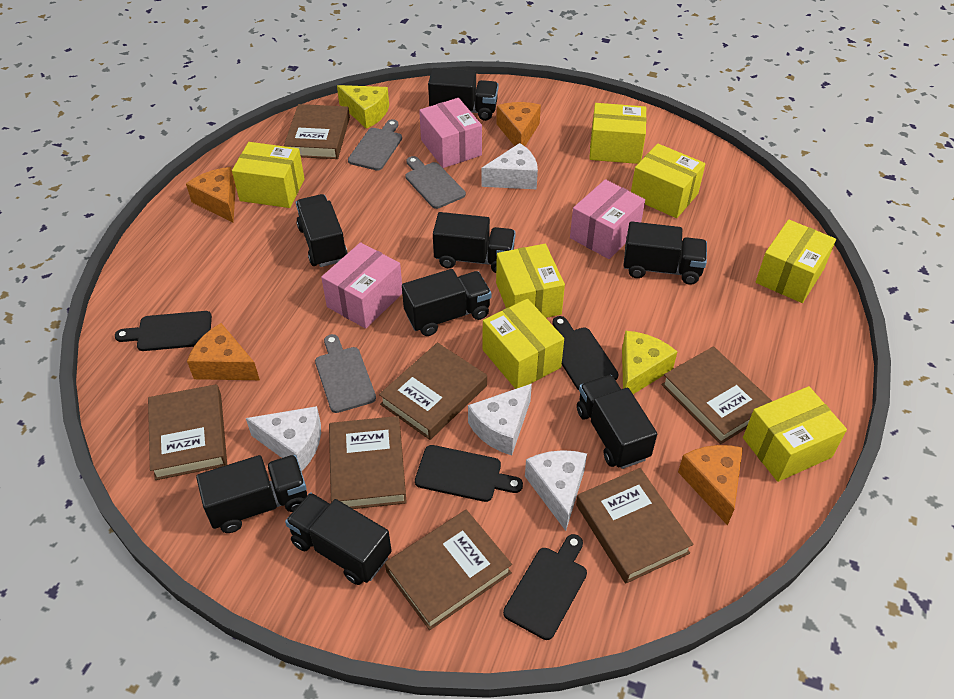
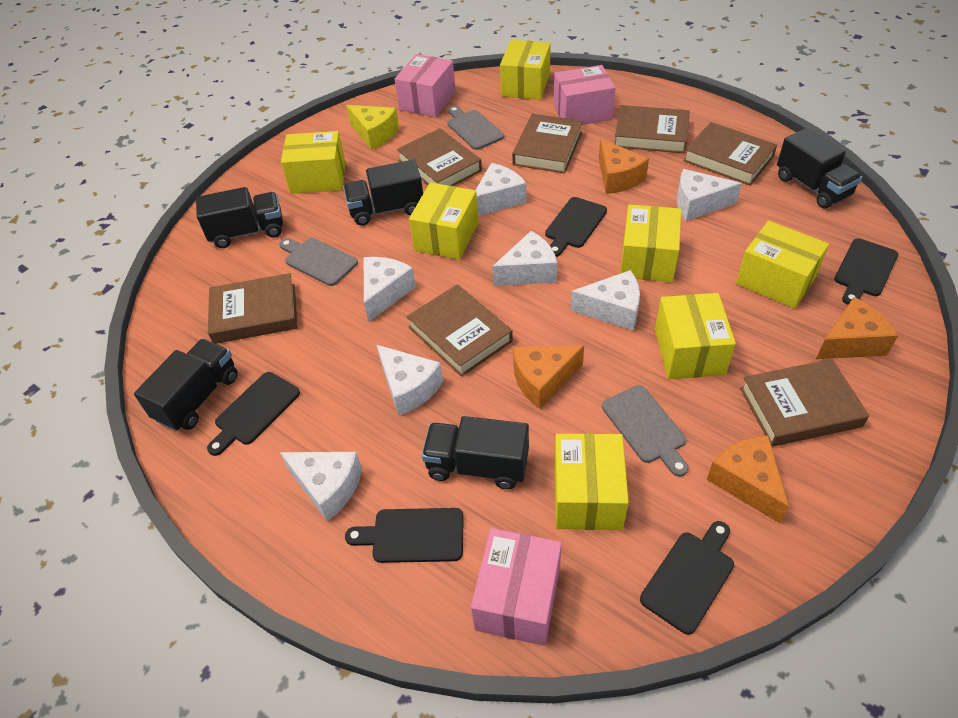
black cutting board: [115,311,212,351] [415,445,523,502] [503,534,587,640] [552,316,618,390] = 4 -> [207,372,300,456] [345,508,464,563] [545,197,607,257] [640,521,734,635] [834,238,898,305] = 5
black truck: [196,455,307,533] [285,493,392,585] [296,194,348,267] [402,269,492,336] [428,68,498,121] [433,212,516,273] [577,375,657,469] [623,221,707,285] = 8 -> [134,339,238,431] [196,187,283,248] [343,160,423,226] [422,416,529,489] [777,128,862,208] = 5
white cheese: [246,406,321,471] [468,384,532,455] [481,143,538,189] [525,450,587,531] = 4 -> [280,452,362,522] [364,257,416,322] [377,345,443,416] [476,163,526,216] [492,231,557,286] [571,270,640,330] [677,169,742,221] = 7
yellow cheese: [337,85,389,129] [622,331,677,394] = 2 -> [346,105,399,150] = 1

